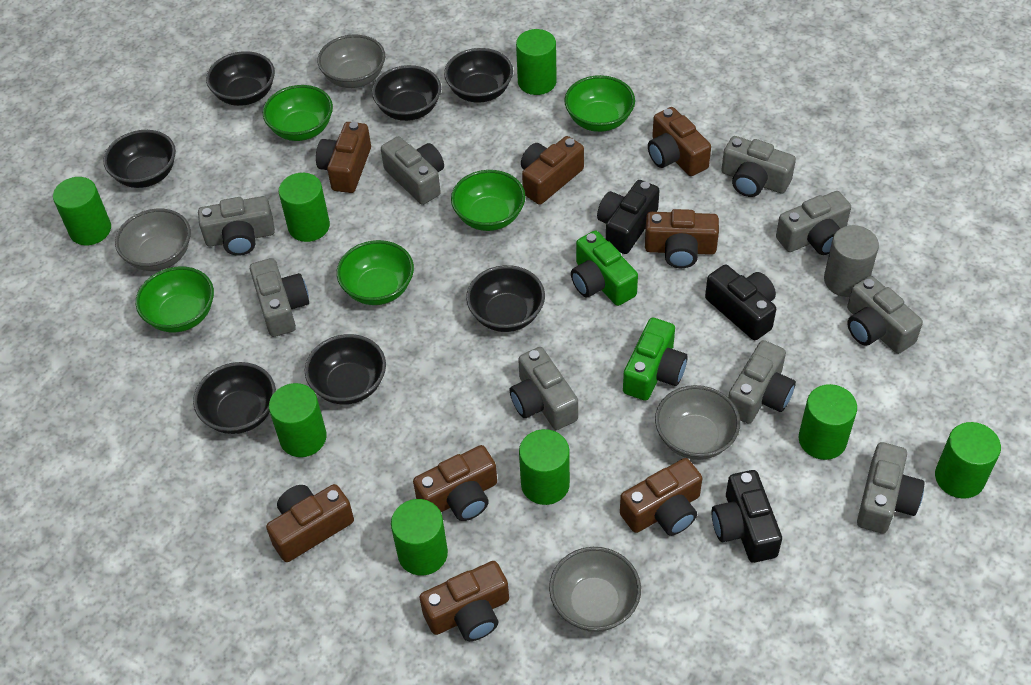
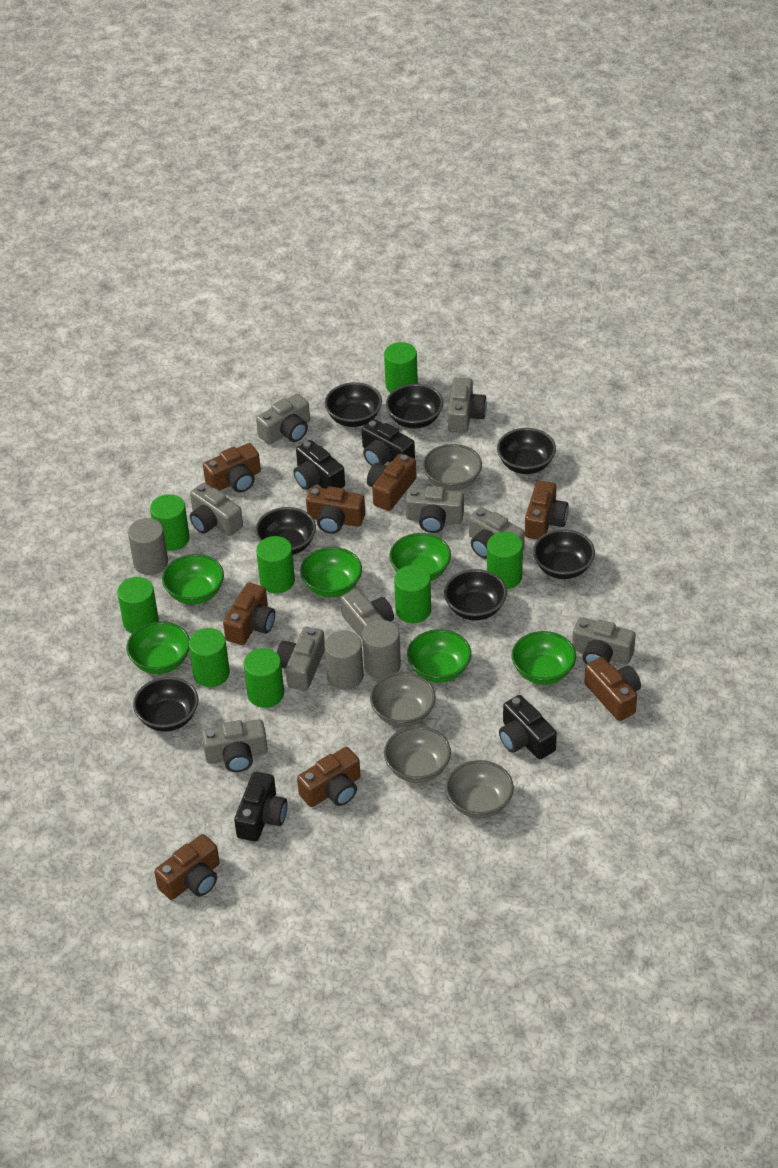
black camera: [597,180,660,254] [705,265,776,340] [711,470,782,563] = 3 -> [234,772,287,841] [293,440,345,490] [362,419,415,466] [499,695,557,759] = 4
green bowl: [136,266,214,333] [263,85,333,141] [337,240,414,305] [451,170,525,231] [564,75,635,132] = 5 -> [127,621,190,674] [162,554,224,604] [300,547,362,597] [389,533,451,581] [407,629,471,683] [511,631,576,685] = 6
green camera: [571,231,638,306] [623,318,688,401] = 2 -> none = 0
grey cylinder: [824,225,879,297] = 1 -> [128,518,168,575] [324,630,364,690] [362,620,401,679] = 3

